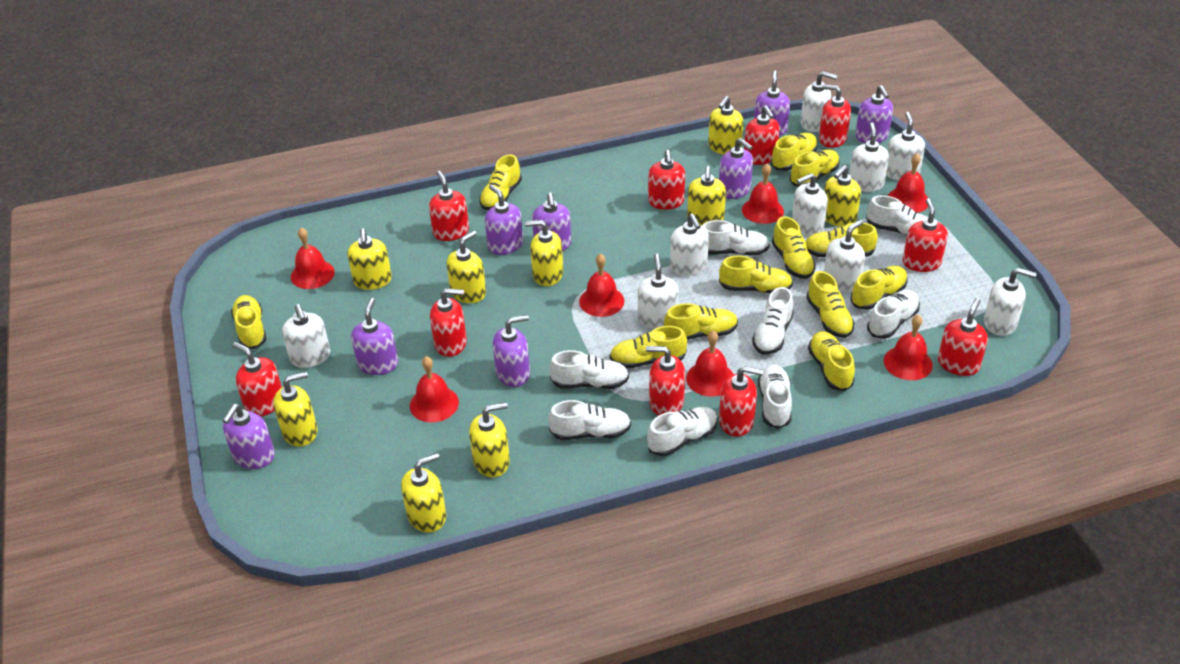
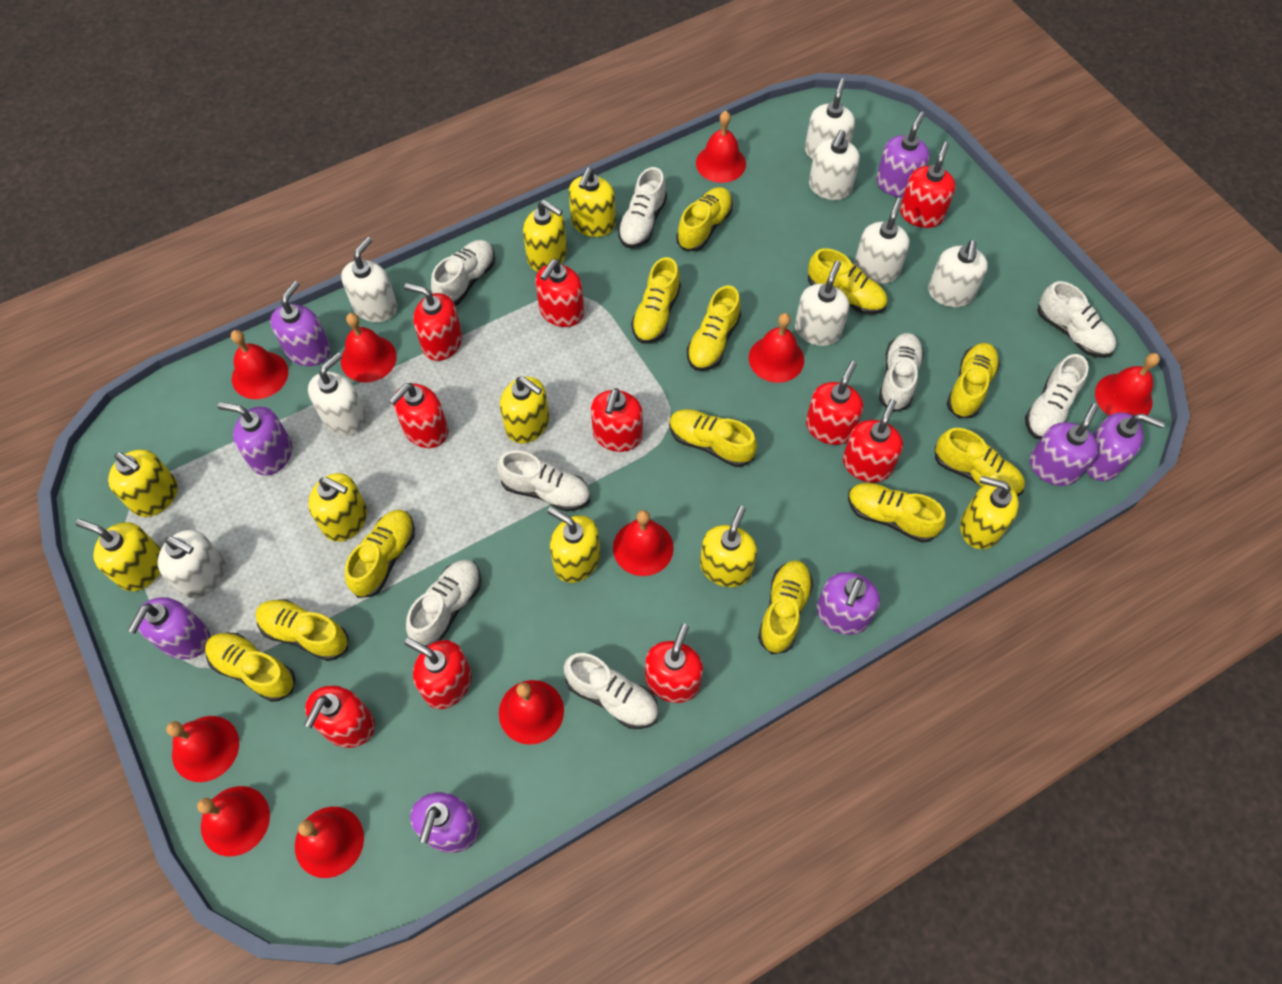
red bell: [291,228,335,289] [410,356,459,422] [579,254,624,317] [686,331,733,397] [742,164,784,224] [884,314,933,380] [888,153,928,213] = 7 -> [166,716,239,782] [197,786,270,857] [231,330,288,399] [295,807,364,878] [341,313,397,383] [499,680,564,745] [613,510,674,576] [696,111,746,183] [749,313,804,383] [1095,353,1160,416] = 10
white soap dispenser: [282,304,330,368] [638,254,679,329] [670,214,709,276] [792,173,828,237] [801,71,837,132] [824,220,865,292] [849,122,889,192] [886,112,925,180] [984,268,1037,336] = 9 -> [158,530,226,598] [308,352,367,436] [341,237,397,322] [795,261,849,346] [805,78,855,160] [809,130,860,200] [854,198,910,284] [928,240,988,307] = 8

